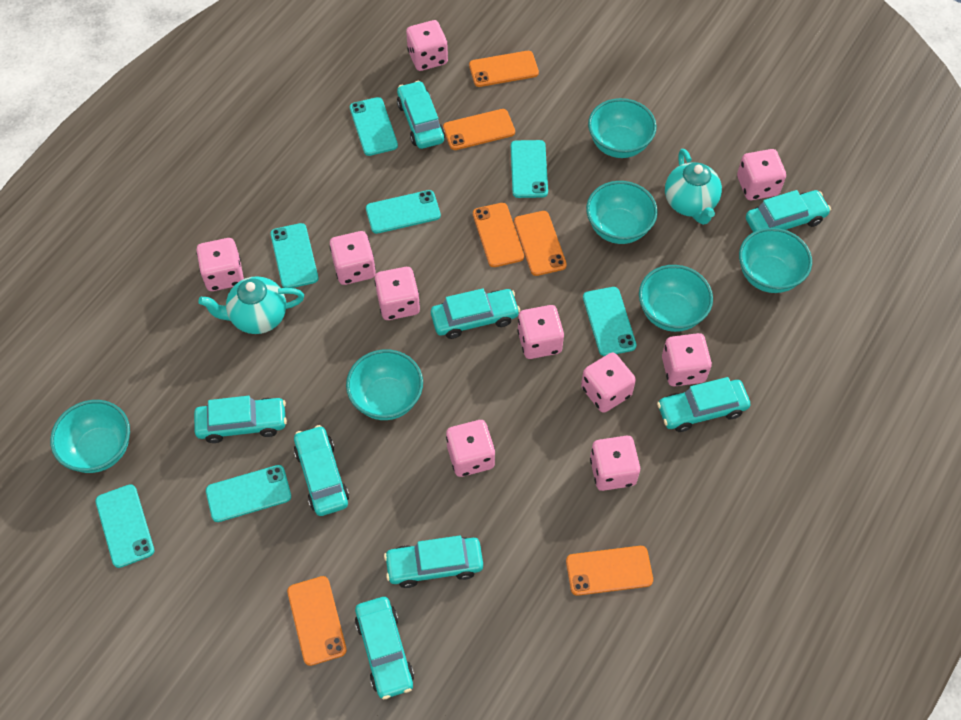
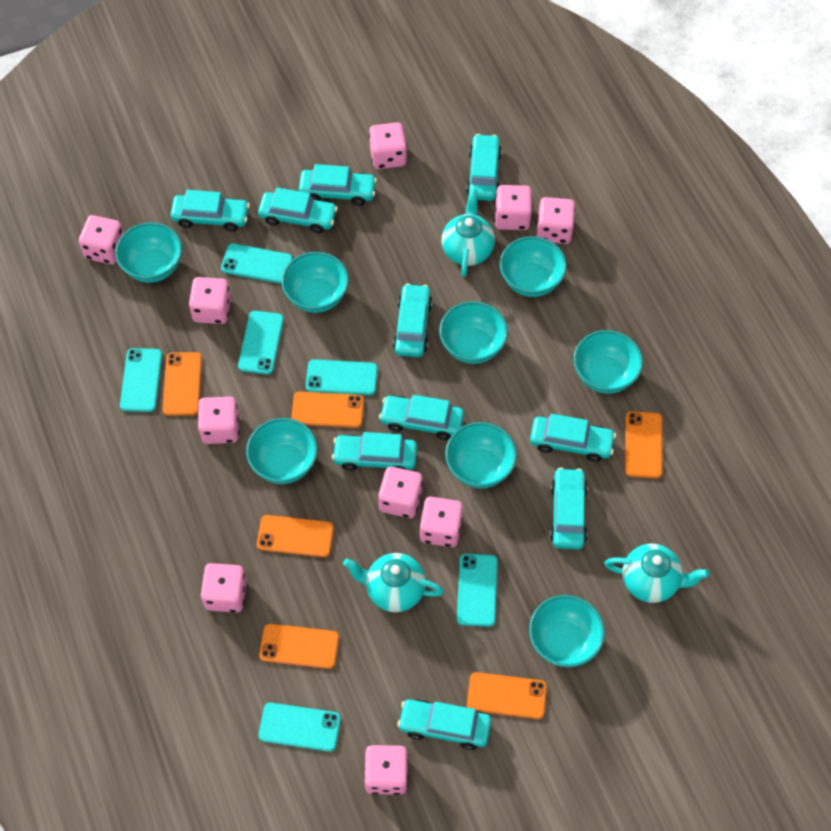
turquoise bowl: [50,400,130,473] [346,349,423,420] [586,181,658,244] [588,98,657,158] [639,265,713,332] [739,228,812,293] = 6 -> [115,222,182,283] [246,418,318,484] [281,252,349,313] [439,301,508,364] [445,422,517,489] [500,236,567,297] [529,595,605,667] [573,330,643,394] = 8
turquoise car: [194,396,287,443] [294,425,349,516] [355,597,414,700] [384,536,483,588] [397,81,445,149] [431,288,520,339] [657,377,750,432] [746,190,831,232] = 8 -> [170,190,250,232] [258,188,338,233] [299,164,377,206] [332,432,417,471] [379,395,464,440] [393,283,432,357] [397,699,491,750] [466,134,502,201] [530,414,616,462] [550,468,588,549] = 10
turquoise phone: [95,484,154,568] [206,465,291,522] [270,223,318,288] [350,97,398,156] [366,190,441,234] [511,140,548,198] [583,287,637,356] = 7 -> [120,348,162,412] [221,244,293,284] [238,311,284,375] [259,703,341,752] [306,359,378,395] [457,554,498,627] = 6
turquoise teapot: [198,276,304,334] [665,149,722,225] = 2 -> [343,553,444,613] [442,189,495,277] [604,544,709,603] = 3

